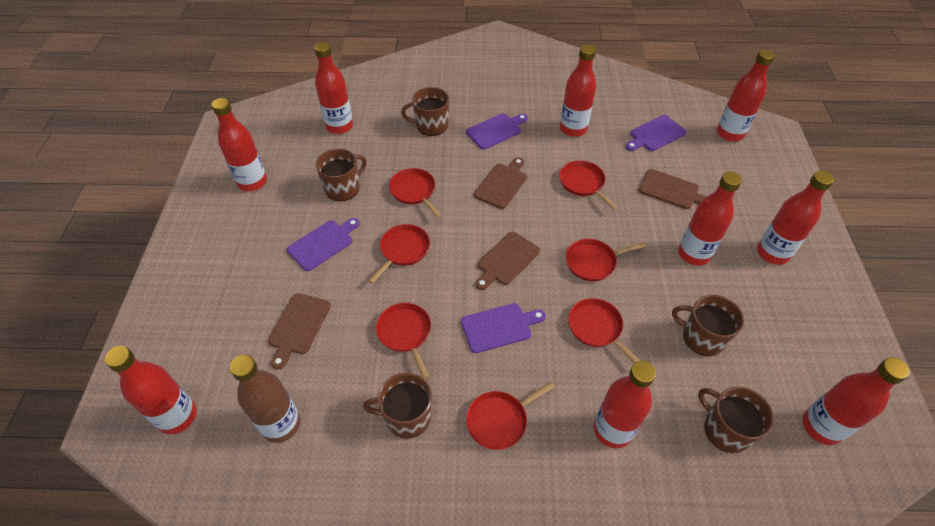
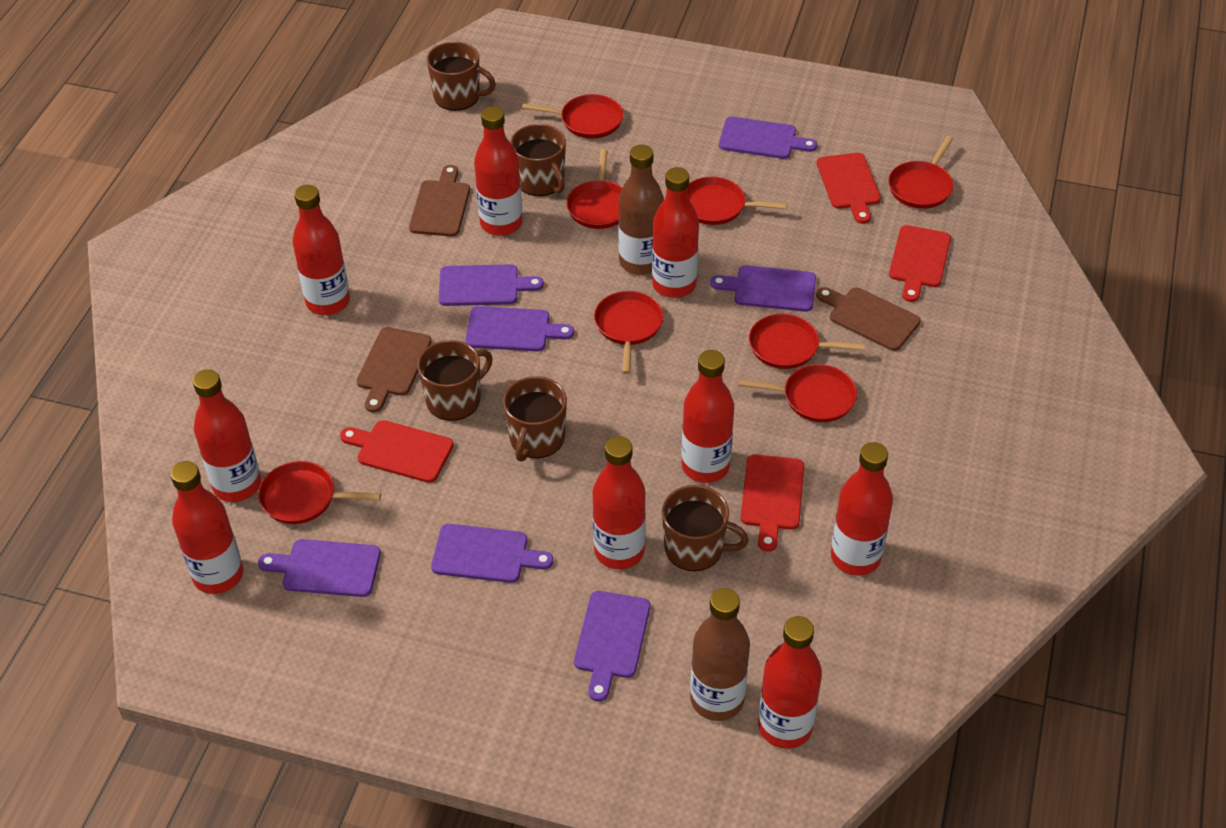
brown bottle: [230,355,300,443] = 1 -> [618,145,664,275] [690,588,750,721] = 2
brown cutting board: [268,293,331,369] [474,157,527,209] [476,231,540,290] [639,169,707,209] = 4 -> [357,327,432,413] [409,165,470,237] [816,287,921,351] = 3
purple cutting board: [287,218,360,271] [461,303,546,353] [466,113,528,150] [626,115,686,151] = 4 -> [258,539,381,597] [431,524,553,583] [439,264,544,306] [465,306,574,351] [574,591,650,701] [710,265,816,312] [719,117,817,159] = 7
red cutting board: none = 0 -> [340,420,454,483] [741,454,804,552] [817,153,881,224] [889,225,951,302] = 4
red pan: [368,224,430,284] [376,303,431,379] [389,168,442,218] [466,382,555,450] [559,160,618,210] [566,239,646,281] [568,298,640,363] = 7 -> [258,461,381,524] [522,94,623,139] [566,149,623,229] [594,291,663,374] [687,177,787,225] [738,364,857,422] [749,314,865,369] [888,136,954,209] = 8

